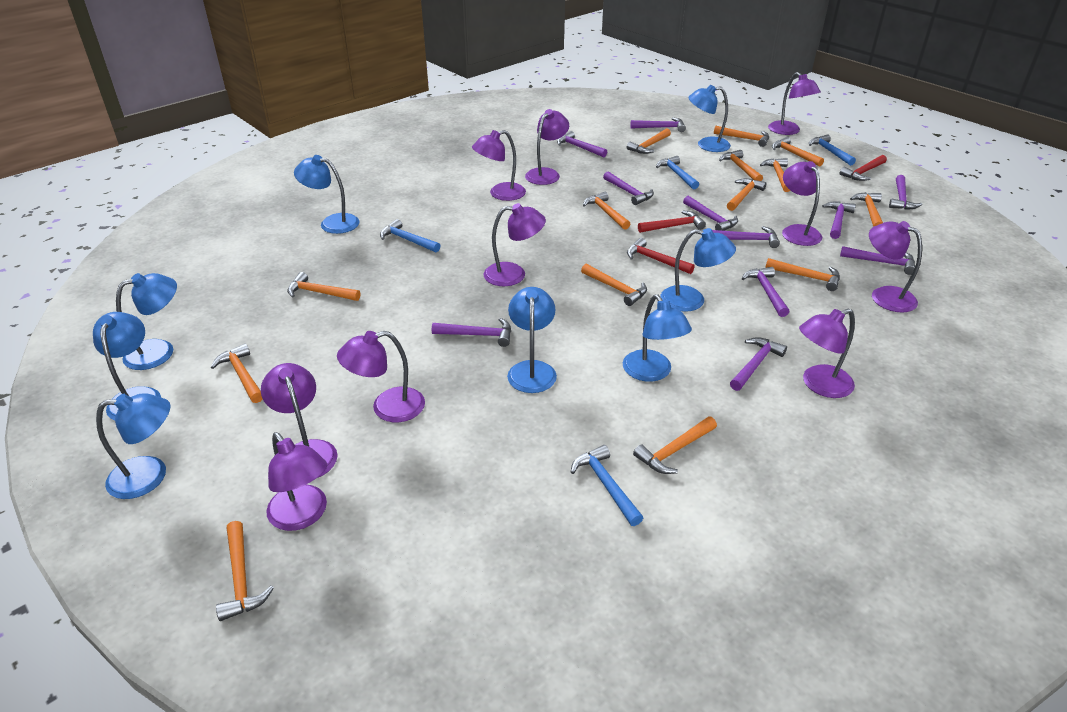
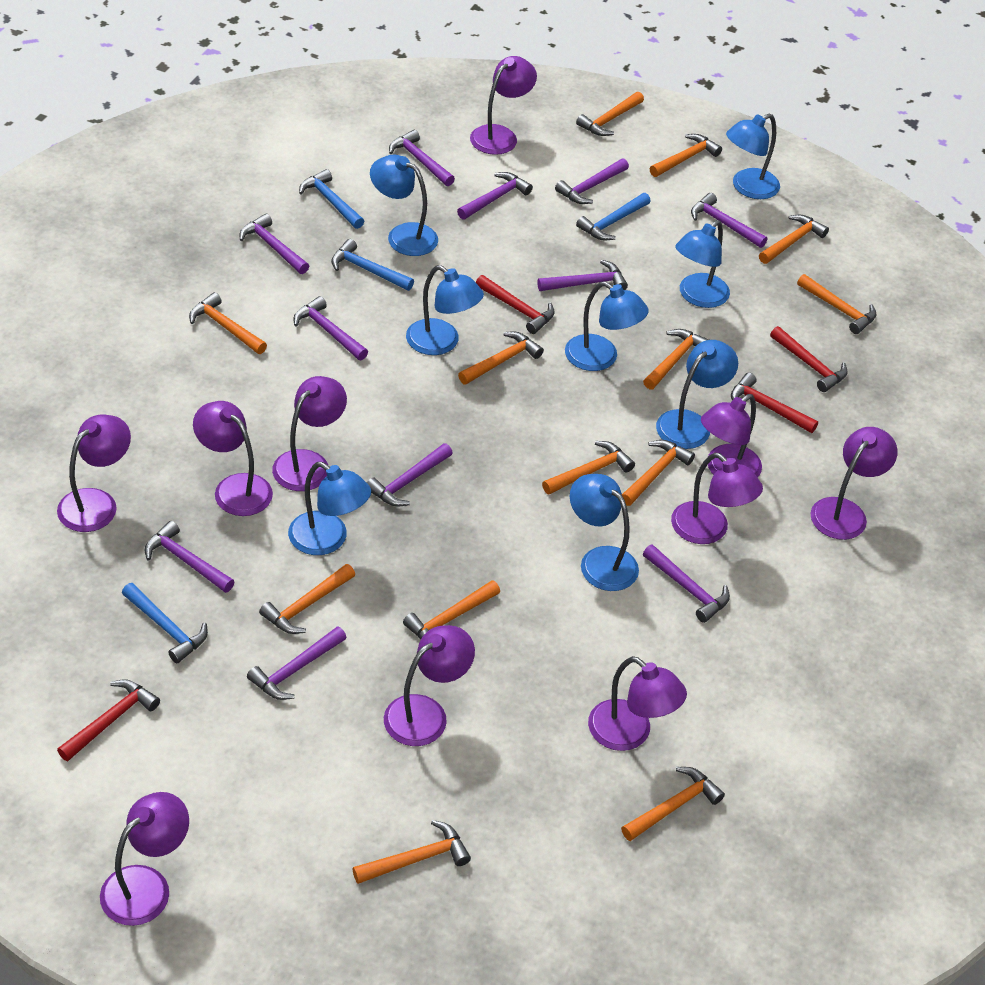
orange hammer: [211,344,263,403] [216,521,274,621] [287,272,360,301] [581,264,647,306] [583,192,630,230] [627,128,671,154] [633,417,717,474] [714,126,769,147] [719,150,763,181] [727,178,767,211] [760,158,791,192] [765,258,840,291] [772,137,824,167] [850,192,883,227] = 14 -> [189,292,267,354] [259,564,355,634] [352,820,471,884] [403,580,500,639] [458,332,544,385] [542,441,635,495] [576,92,644,136] [621,767,725,841] [622,440,695,506] [643,329,709,390] [650,134,722,177] [759,215,829,264] [797,274,876,334] = 13
red hammer: [627,238,695,274] [638,210,706,233] [839,155,887,181] = 3 -> [57,680,160,761] [476,275,555,334] [731,373,818,433] [770,326,848,392] = 4

